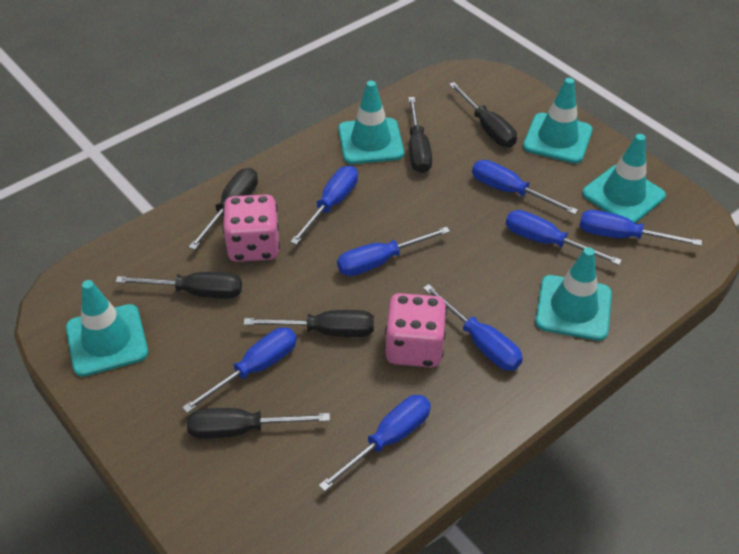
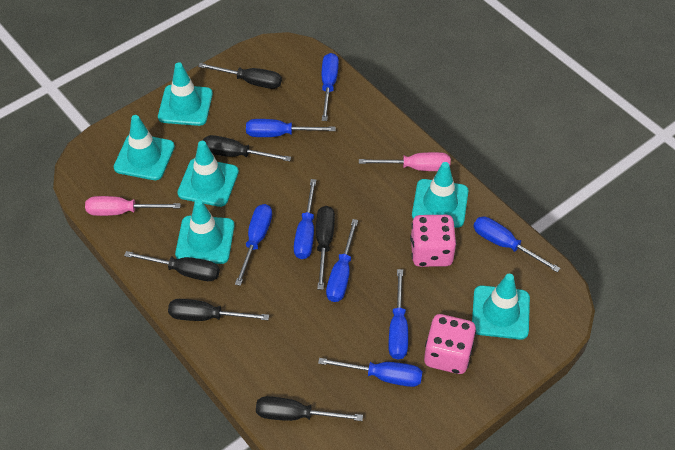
pink screwdriver: none = 0 -> [85,196,181,216] [359,152,450,171] = 2
turquoise traffic cone: [66,280,148,377] [338,81,404,164] [523,78,593,164] [535,247,612,341] [582,134,666,223] = 5 -> [114,115,175,180] [158,62,213,126] [175,199,235,264] [177,141,239,207] [412,162,468,228] [472,274,530,340] = 6

